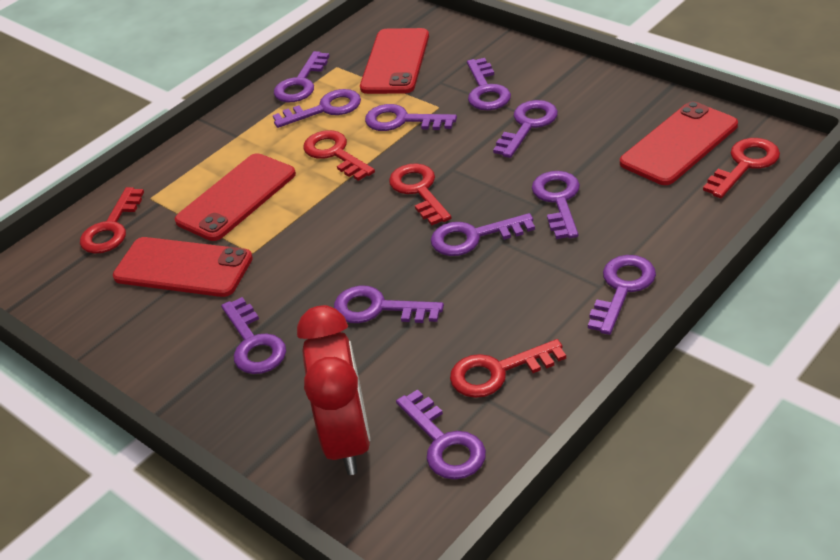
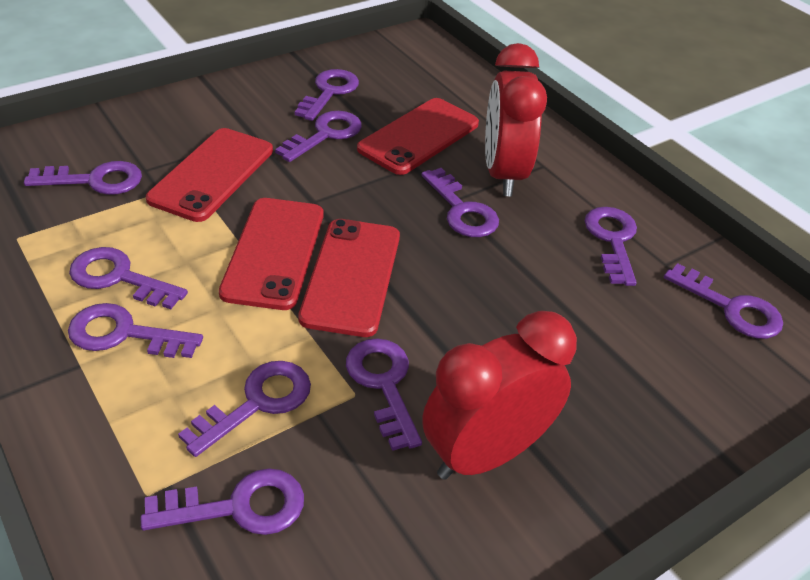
red clock: [297,305,370,475] = 1 -> [422,311,577,480] [485,43,547,196] = 2
red key: [80,187,144,254] [303,130,375,181] [389,163,451,225] [450,339,566,398] [703,138,780,198] = 5 -> none = 0

